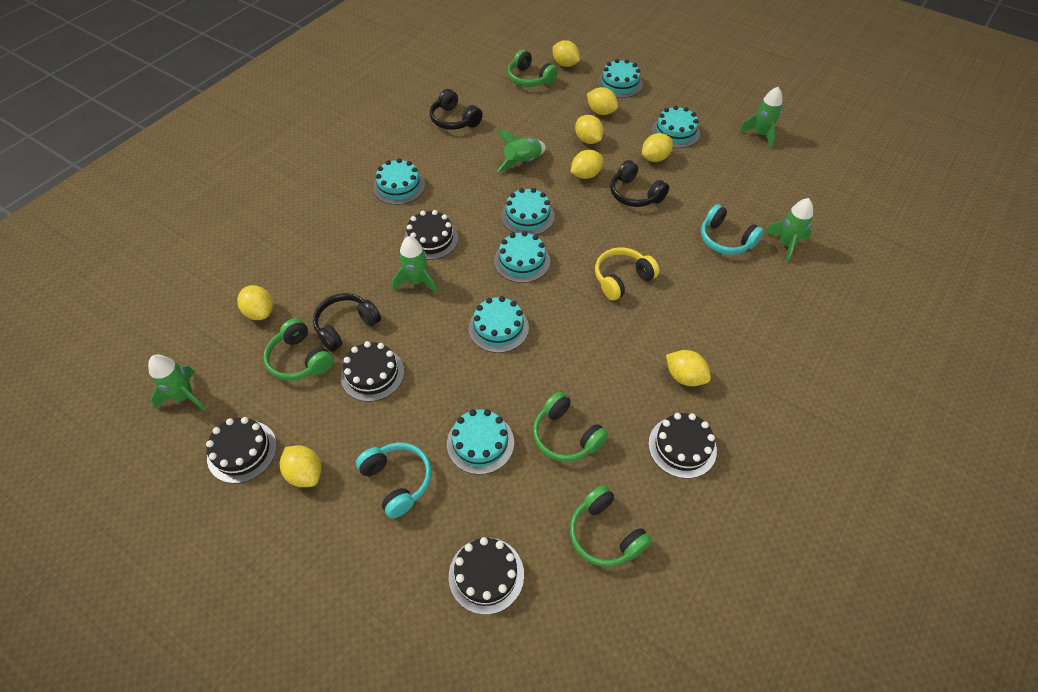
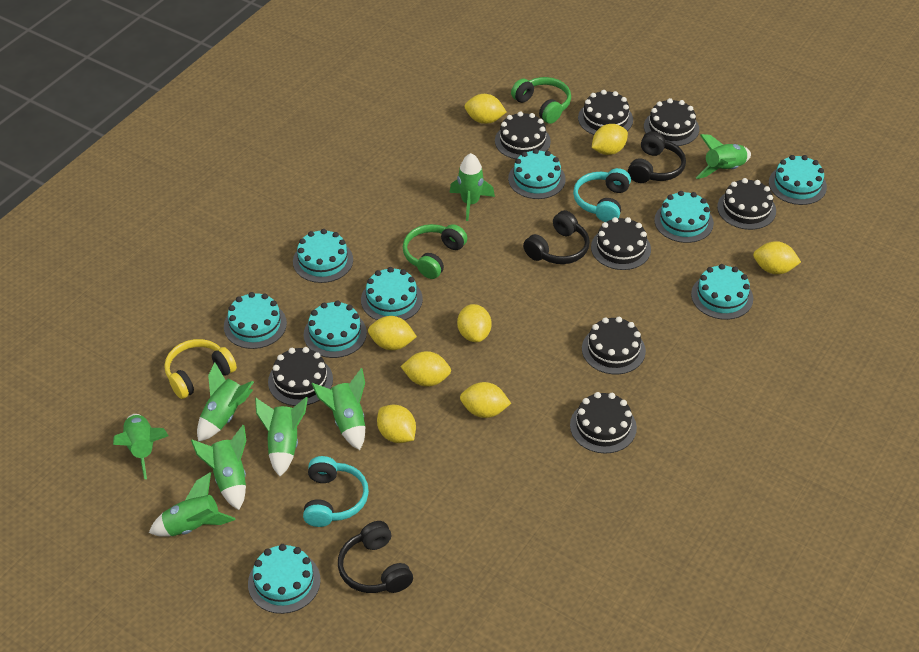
black cake: [206,417,277,483] [341,341,404,402] [404,210,458,260] [449,537,524,615] [648,413,717,479] = 5 -> [268,347,333,406] [495,111,551,159] [570,392,637,454] [578,90,633,135] [582,317,646,374] [591,217,651,270] [644,98,699,146] [717,178,776,230] = 8
green headphones: [263,318,334,381] [507,50,558,87] [533,392,608,462] [570,485,652,567] = 4 -> [403,224,467,279] [511,77,571,124] = 2
green rocket: [148,355,206,411] [392,236,437,294] [497,130,546,172] [739,87,783,148] [765,198,813,263] = 5 -> [113,414,168,479] [149,472,236,537] [191,425,247,510] [197,363,254,442] [255,397,308,476] [312,368,365,450] [449,153,495,221] [696,134,751,179] = 8
turquoise cake: [373,158,425,205] [447,409,514,475] [469,296,529,353] [494,231,550,283] [501,188,555,235] [597,59,643,98] [651,106,700,148] = 7 -> [224,292,287,349] [248,544,321,614] [293,229,353,283] [304,301,367,358] [361,267,423,320] [508,149,566,199] [654,191,714,243] [691,264,753,320] [769,155,827,205] = 9

